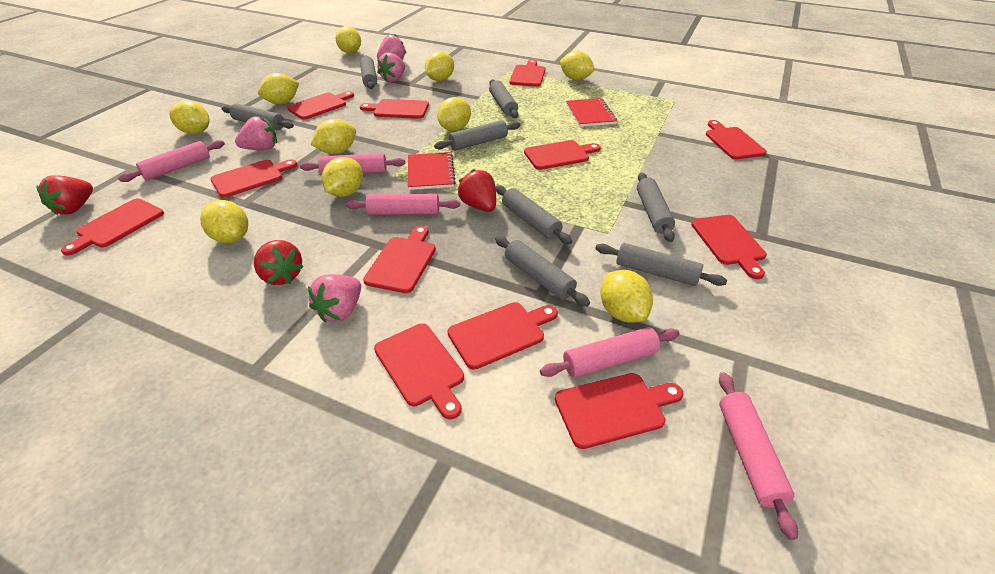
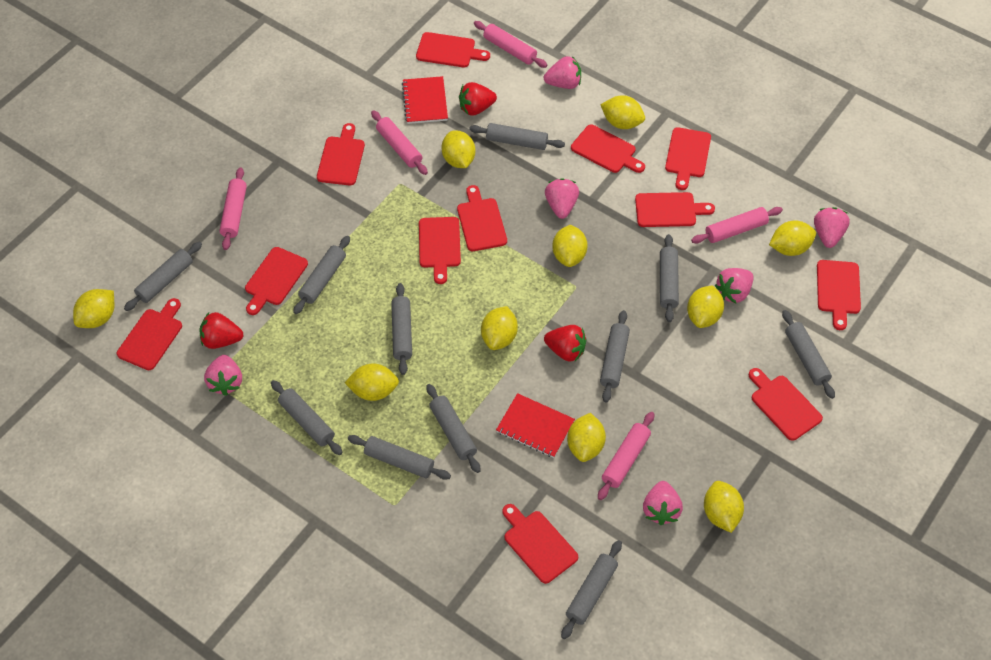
grey rolling pin: [221,103,294,130] [360,55,377,89] [434,120,521,151] [489,79,518,118] [495,185,572,244] [495,236,590,307] [595,243,727,286] [637,172,675,242] = 8 -> [124,242,202,311] [271,380,343,455] [293,236,350,314] [348,435,451,480] [391,283,412,375] [426,384,480,473] [469,123,565,150] [561,540,622,639] [600,310,630,402] [660,234,679,322] [782,310,835,399] = 11
pink strawberry: [235,116,277,150] [308,274,361,322] [377,34,406,59] [377,53,405,82] = 4 -> [204,355,242,396] [544,56,581,89] [545,178,579,219] [643,481,683,525] [715,268,754,303] [814,207,850,248] = 6

